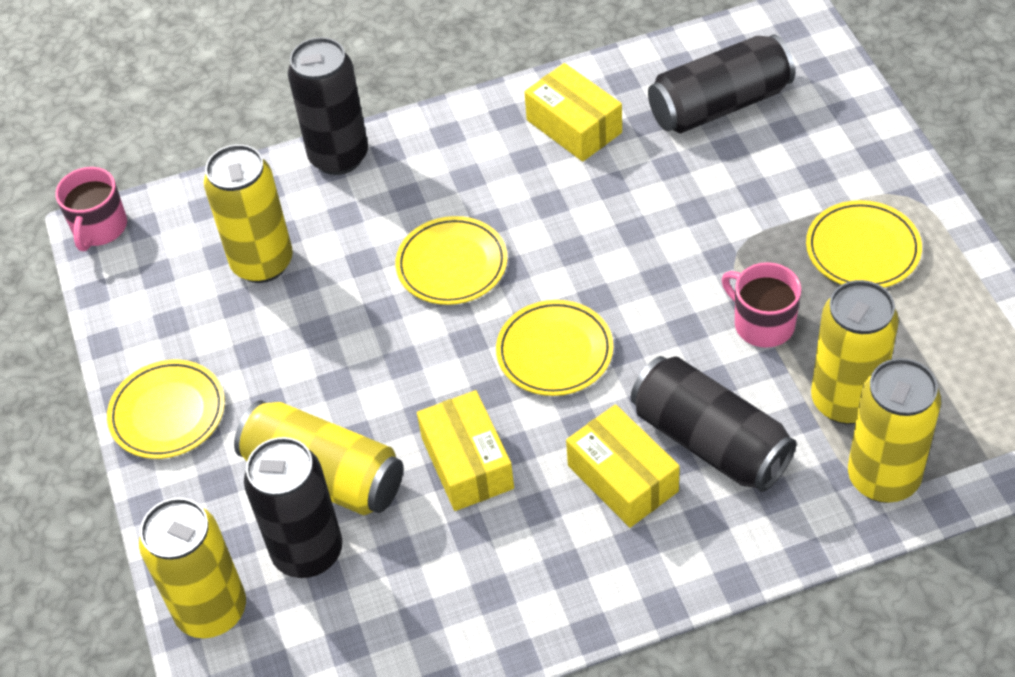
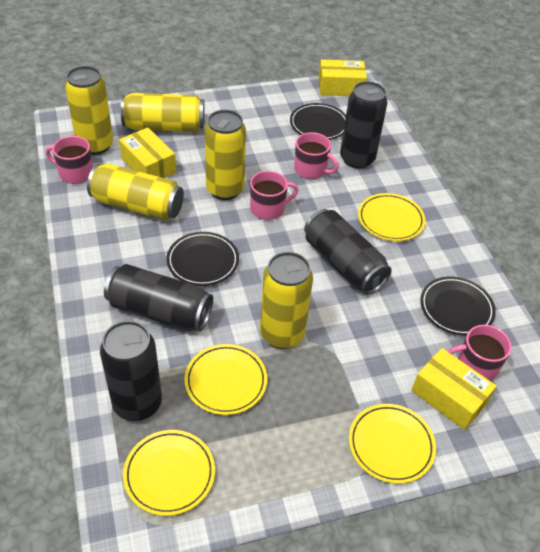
black plate: none = 0 -> [167,232,239,286] [290,103,346,140] [420,277,496,336] = 3
pink mug: [55,167,127,251] [722,262,801,348] = 2 -> [46,136,93,184] [250,171,298,220] [294,132,339,179] [448,325,512,381] = 4

